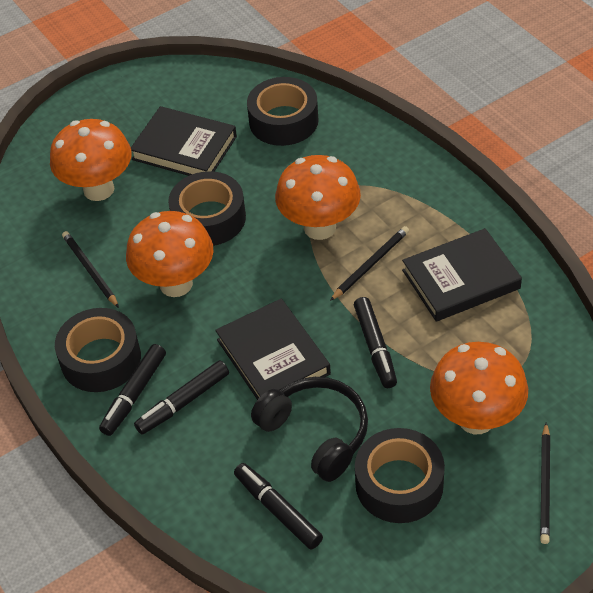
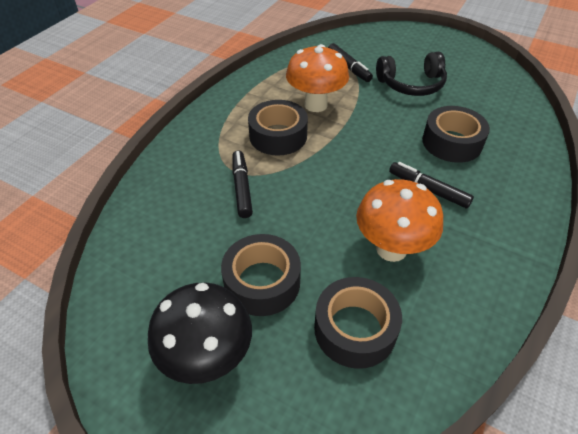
black book: [131,106,237,176] [215,299,331,400] [402,228,522,322] = 3 -> none = 0
black marker: [99,344,166,436] [134,360,229,435] [234,463,323,549] [354,297,397,388] = 4 -> [232,150,253,218] [328,43,373,82] [389,162,474,208] = 3
black mushroom: none = 0 -> [148,282,252,384] = 1
black pencil: [62,231,119,308] [330,226,409,301] [540,422,550,544] = 3 -> none = 0
orange mushroom: [50,119,131,201] [126,211,213,297] [275,155,361,240] [430,342,528,434] = 4 -> [286,44,349,112] [356,179,443,262] = 2

